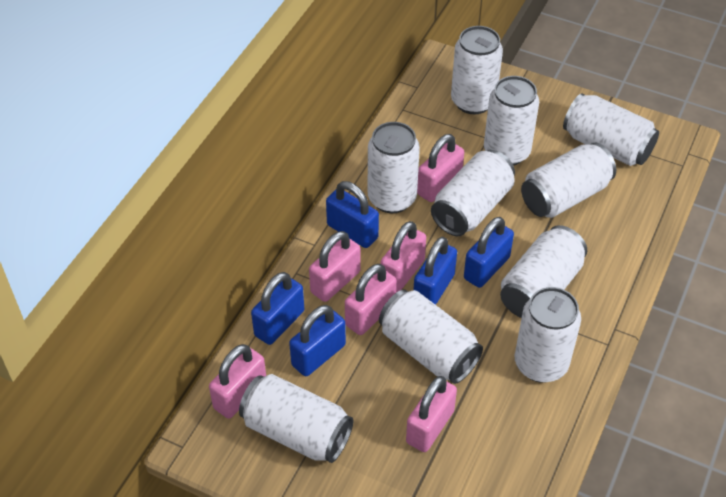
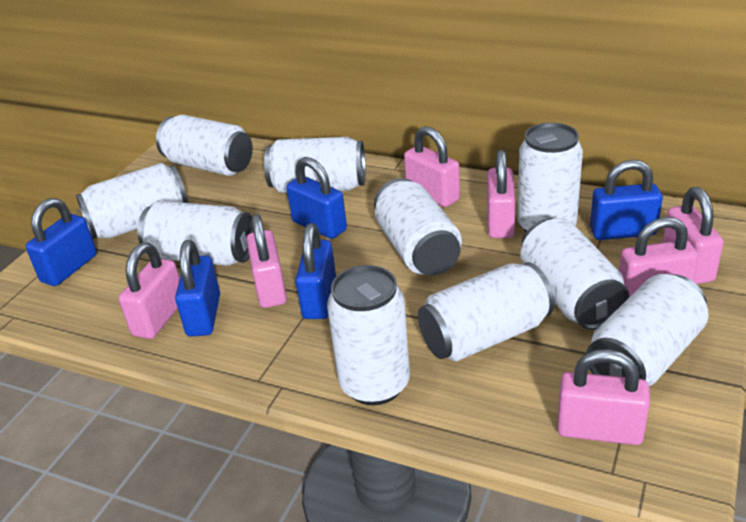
pink padlock: [209,344,266,419] [309,231,361,302] [345,264,397,335] [380,221,426,293] [406,376,457,452] [417,134,464,202] = 6 -> [119,243,180,339] [246,214,287,308] [404,126,460,207] [487,150,515,238] [557,349,650,445] [619,217,699,297] [663,187,723,284] = 7

